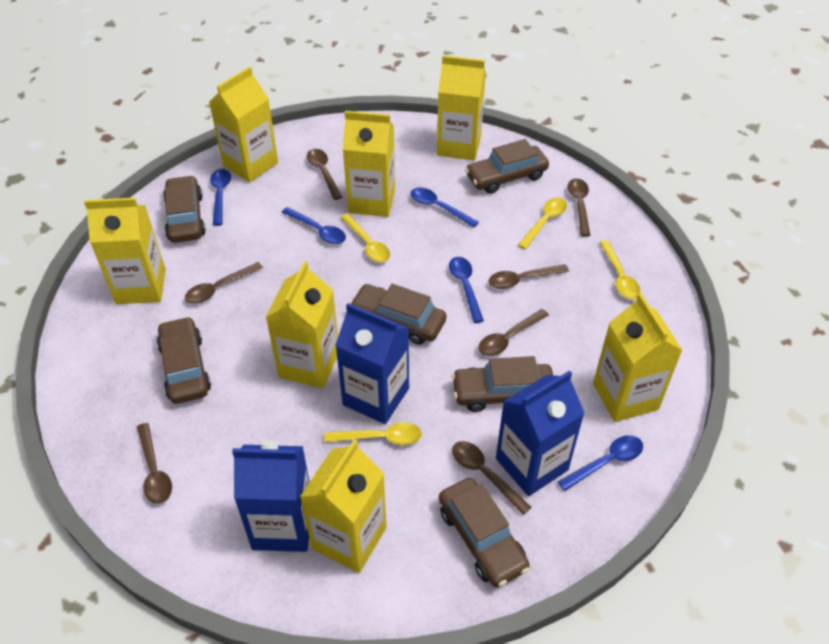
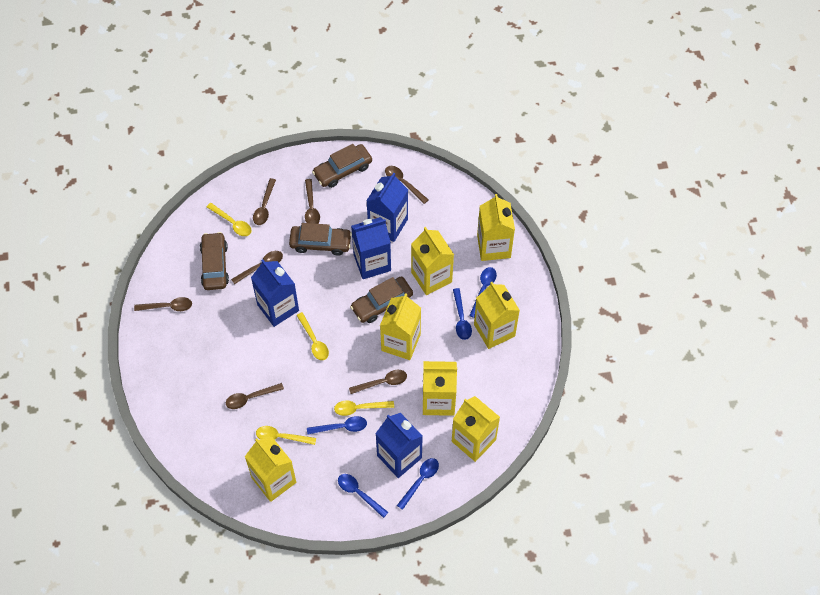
blue carton: [232,441,309,552] [335,303,409,424] [496,370,585,496] = 3 -> [251,259,299,327] [351,217,391,279] [366,173,408,242] [375,413,423,478] = 4
brown car: [156,316,211,404] [163,175,206,243] [350,284,446,345] [439,478,530,587] [452,356,553,412] [465,139,549,194] = 6 -> [200,232,229,290] [289,223,352,256] [312,144,372,188] [350,277,413,323] = 4

